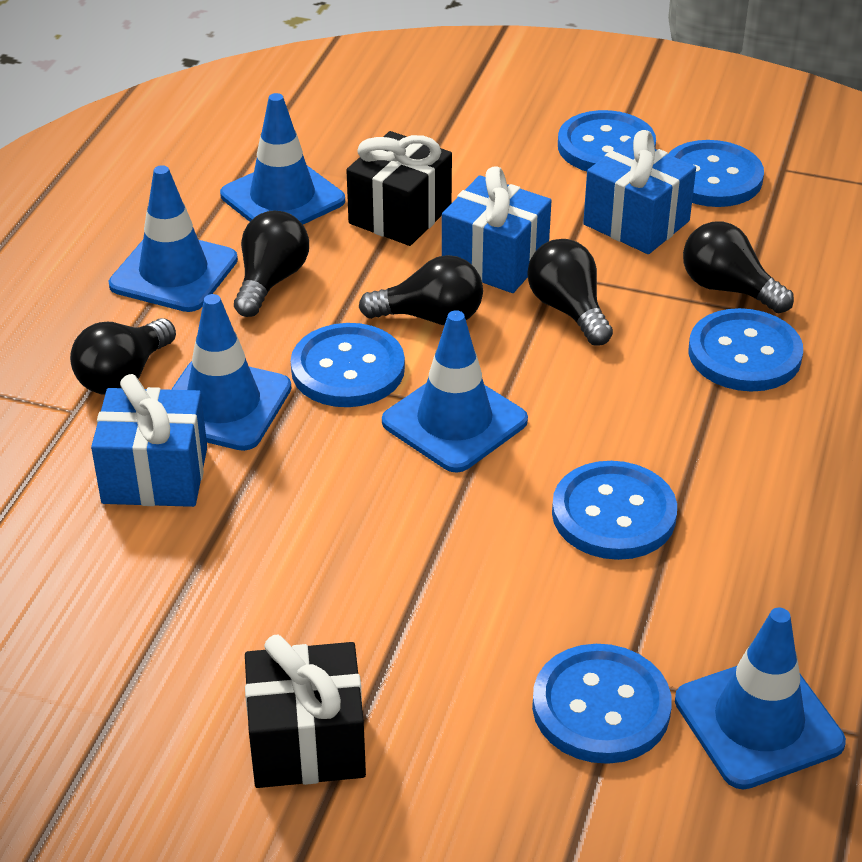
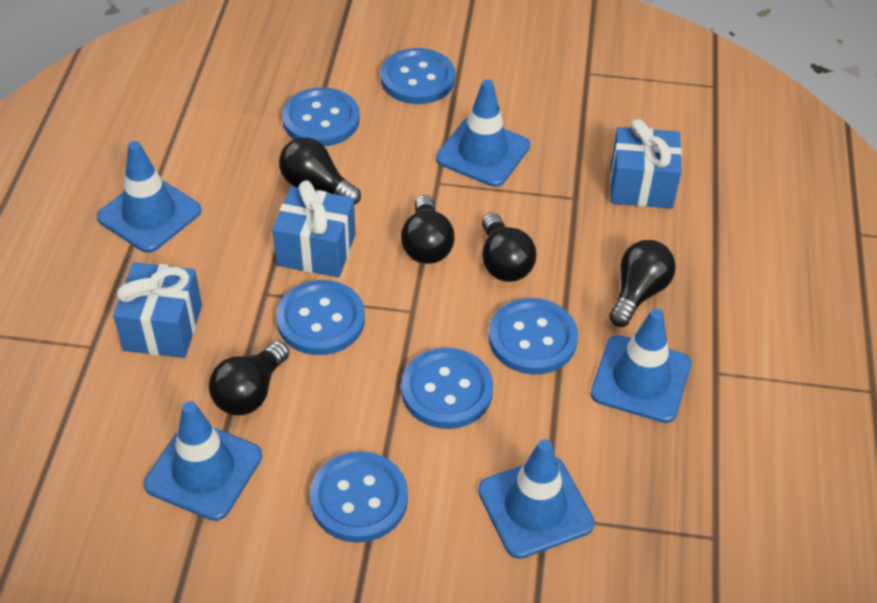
black gift: [245,635,366,788] [346,131,452,246] = 2 -> none = 0

